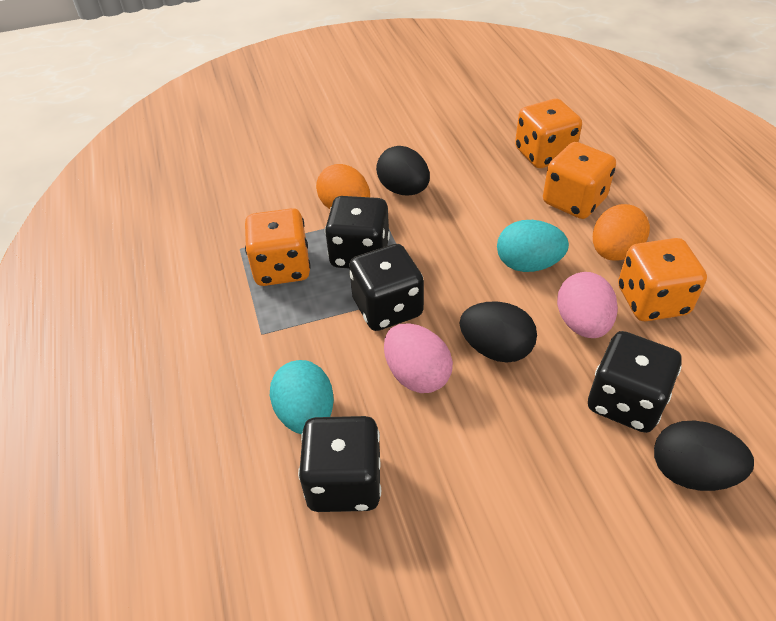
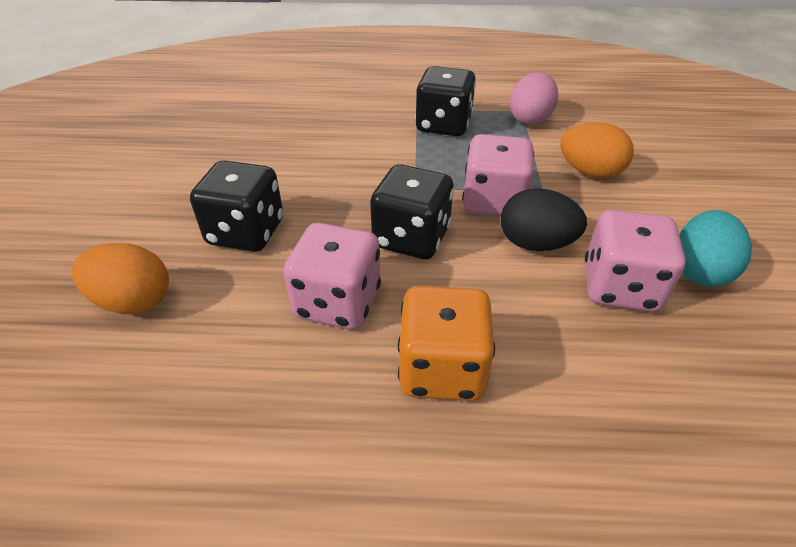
black dice: [298,416,381,512] [325,196,390,268] [349,244,424,331] [588,331,682,433] = 4 -> [190,160,283,252] [370,164,454,259] [415,66,476,136] = 3
black egg: [376,146,430,195] [460,302,537,363] [654,420,754,491] = 3 -> [501,188,587,251] = 1
orange dice: [245,208,311,286] [515,99,582,168] [543,142,616,219] [618,238,707,321] = 4 -> [398,286,495,401] = 1
pink dice: none = 0 -> [283,223,381,330] [462,134,534,217] [585,210,686,312] = 3
pink egg: [384,323,453,393] [557,272,618,338] = 2 -> [509,72,558,125] = 1
turquoise egg: [270,360,334,434] [497,220,569,272] = 2 -> [680,210,752,287] = 1

